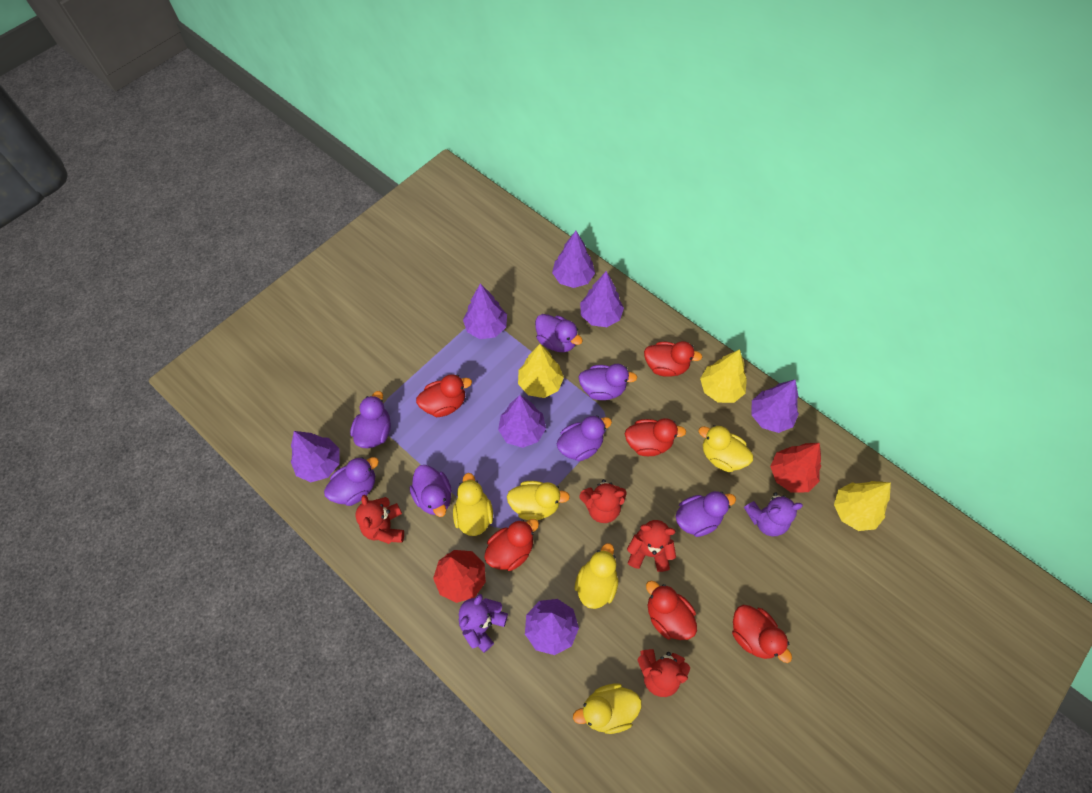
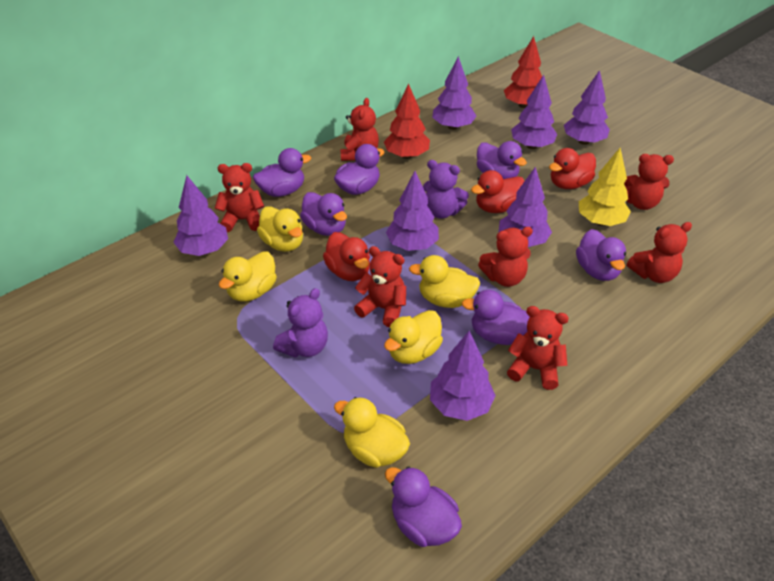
red duck: [416,374,472,417] [484,519,539,571] [625,418,686,456] [644,341,702,377] [646,581,697,640] [732,605,792,663] = 6 -> [323,232,370,281] [471,170,524,213] [549,148,596,189] = 3
red teddy bear: [355,495,404,544] [579,479,626,523] [627,520,676,572] [637,649,690,697] = 4 -> [215,163,264,232] [340,98,379,161] [354,246,406,327] [478,227,533,287] [507,306,569,390] [624,154,674,210] [627,222,692,283] = 7
yellow tree: [518,344,564,398] [700,349,747,403] [834,481,891,531] = 3 -> [579,148,631,226] = 1

